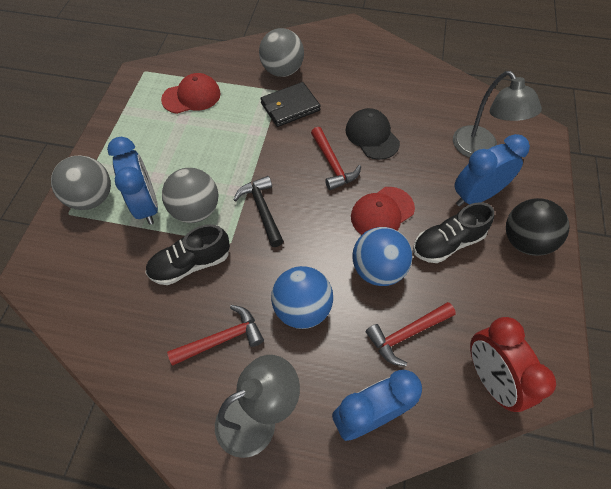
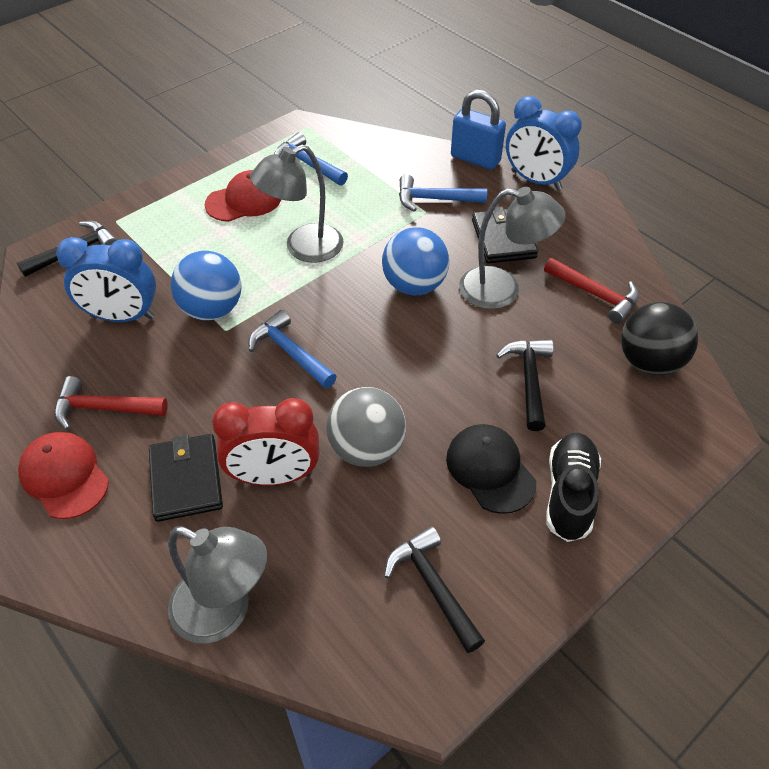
black hammer: [233,176,284,247] = 1 -> [17,221,117,277] [384,526,485,653] [496,340,554,431] = 3
black shoe: [145,224,230,285] [413,202,494,263] = 2 -> [546,433,601,542] = 1
black wallet: [260,82,321,127] = 1 -> [149,434,223,522] [472,206,538,264] = 2
blue clock: [107,137,158,225] [332,370,422,441] [454,134,530,207] = 3 -> [56,237,156,322] [506,96,582,190] = 2
blue hammer: none = 0 -> [249,310,337,388] [274,132,348,186] [399,174,487,212] = 3
blue padlock: none = 0 -> [451,90,506,170] = 1
grey ball: [51,156,111,210] [162,168,218,223] [259,28,304,77] = 3 -> [326,387,406,467] = 1
grey lamp: [215,355,300,458] [453,71,542,158] = 2 -> [168,526,267,644] [250,145,344,263] [459,187,566,309] = 3
red hammer: [167,305,264,366] [311,127,361,190] [366,302,456,366] = 3 -> [54,376,168,430] [544,258,639,324] = 2

